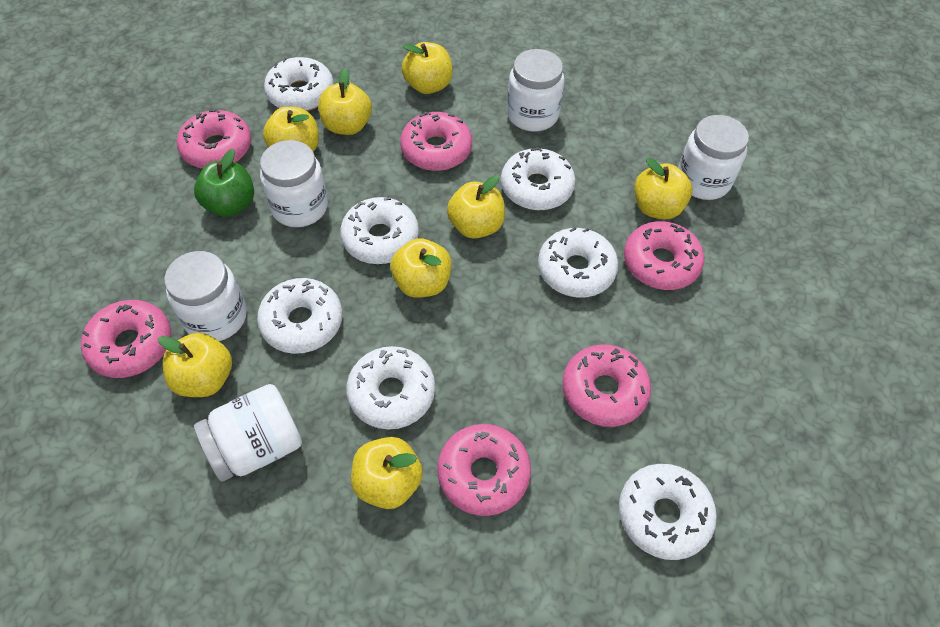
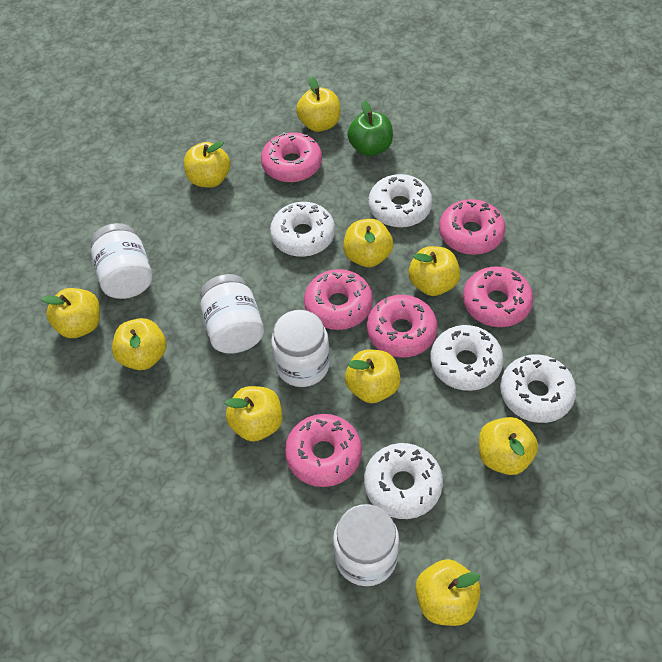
white donut: [257,278,342,354] [264,57,334,111] [340,197,419,264] [346,346,435,430] [501,147,575,210] [538,227,618,298] [619,464,717,560] = 7 -> [270,202,335,257] [364,443,443,519] [368,174,433,228] [430,325,504,391] [500,354,576,423] = 5
white jar: [164,251,247,341] [194,384,302,482] [260,140,328,227] [507,49,565,131] [678,115,749,200] = 5 -> [91,223,152,299] [200,274,264,354] [271,310,330,387] [333,504,399,586] = 4
yellow apple: [158,333,232,397] [263,107,319,151] [318,68,372,135] [351,437,423,509] [390,238,452,298] [401,42,453,94] [447,175,505,239] [634,158,693,219] = 8 -> [41,288,100,338] [112,318,167,370] [184,141,230,188] [225,386,283,442] [296,76,340,132] [343,219,393,267] [345,349,401,403] [409,246,460,296] [416,559,481,626] [479,417,538,475] = 10

